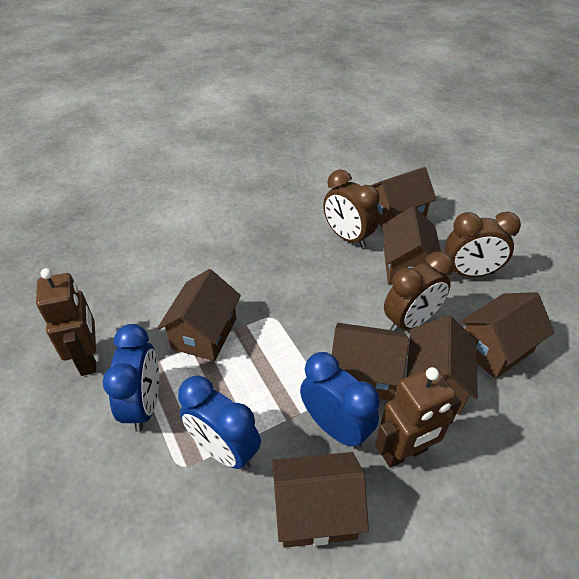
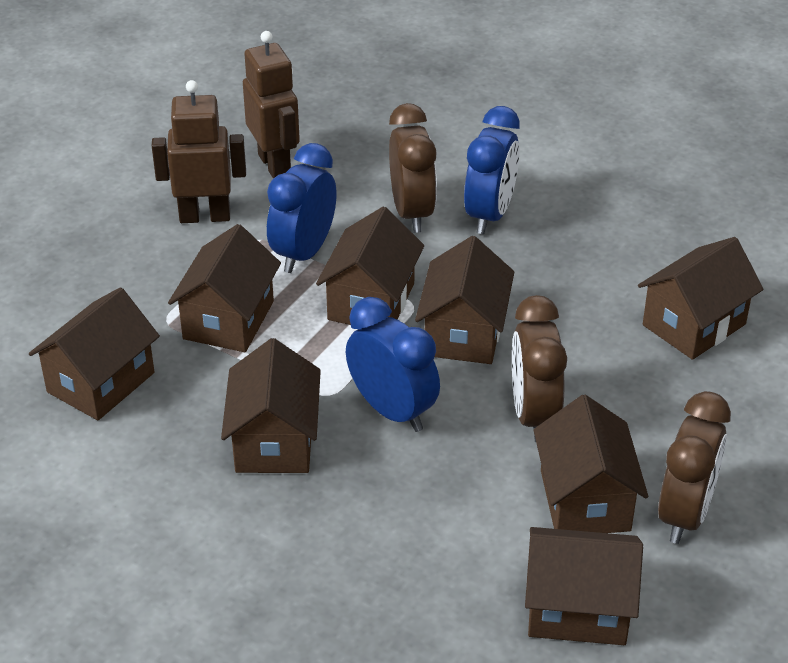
brown house: [157,269,241,361] [272,452,369,548] [332,323,409,400] [371,167,437,228] [382,206,441,284] [407,315,478,415] [459,292,554,379] = 7 -> [29,287,160,420] [168,224,281,352] [221,338,321,473] [316,207,424,325] [415,236,514,364] [525,527,643,645] [533,395,648,533] [638,237,764,360] = 8

